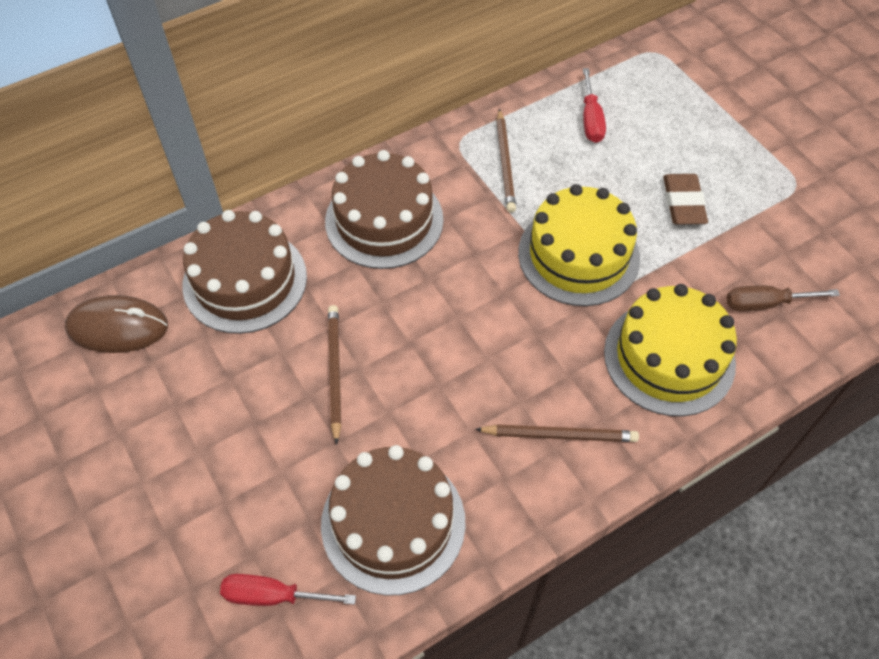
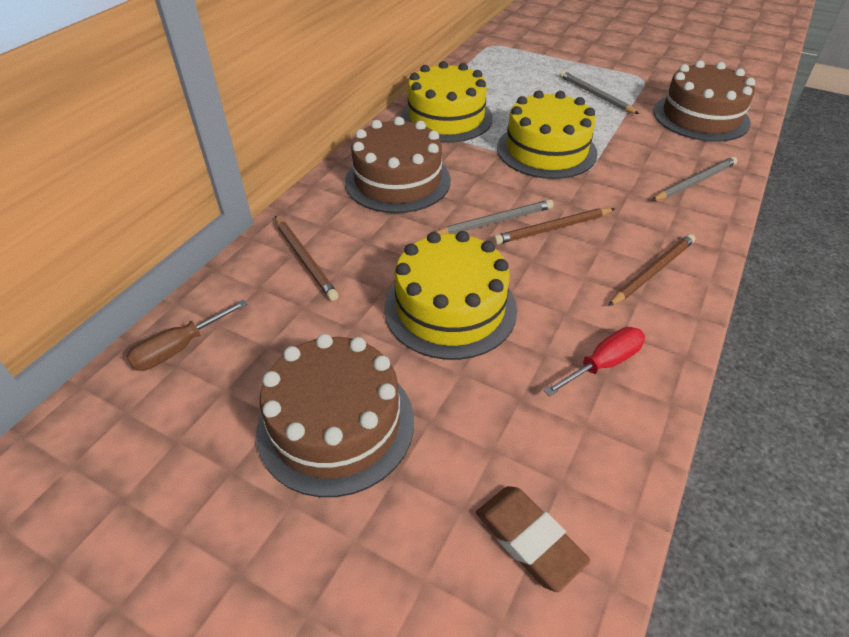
brown mouse: [65,295,168,353] = 1 -> none = 0
grey pencil: none = 0 -> [436,199,553,235] [559,71,639,114] [651,157,738,201] = 3
red screwdriver: [220,574,356,606] [583,68,606,143] = 2 -> [543,327,645,397] = 1
yellow cake: [518,184,640,306] [604,284,737,416] = 2 -> [384,231,517,360] [400,61,493,143] [497,90,598,179] = 3

